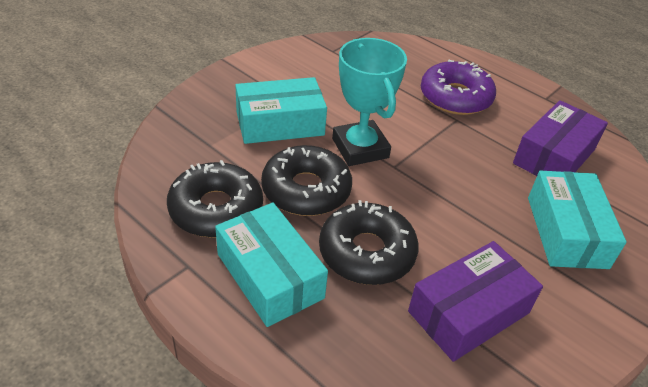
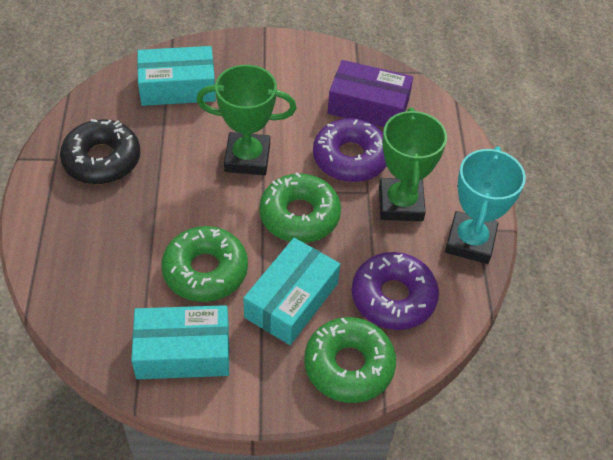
black donut: [167,160,263,238] [261,145,352,216] [319,200,419,285] = 3 -> [60,119,140,184] = 1
green donut: none = 0 -> [161,226,248,302] [259,172,341,243] [304,317,396,403] = 3
green trophy: none = 0 -> [196,65,296,175] [379,108,447,221] = 2
purple box: [408,241,543,362] [513,100,608,176] = 2 -> [327,60,413,127] = 1
purple donut: [421,59,496,115] = 1 -> [313,118,387,182] [352,252,439,330] = 2

